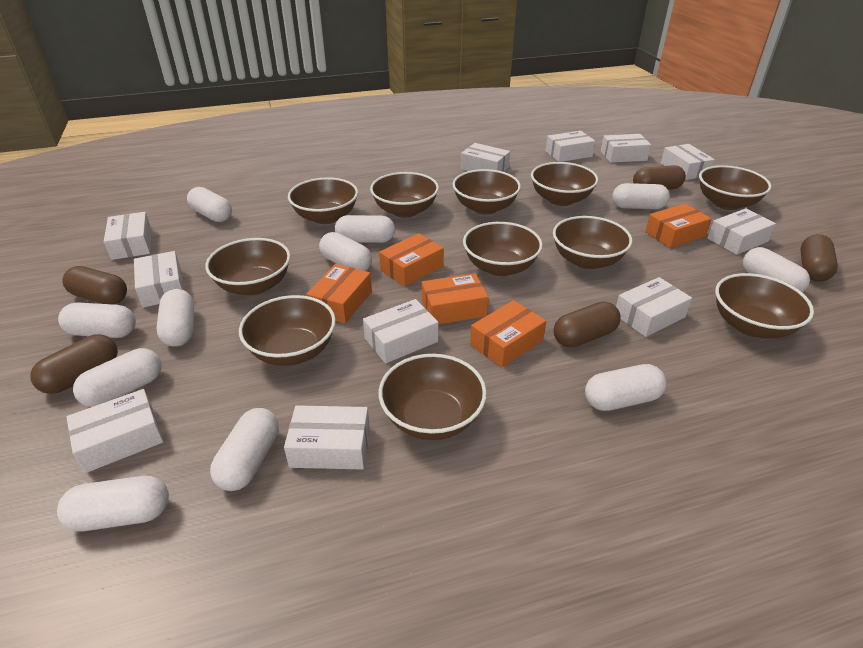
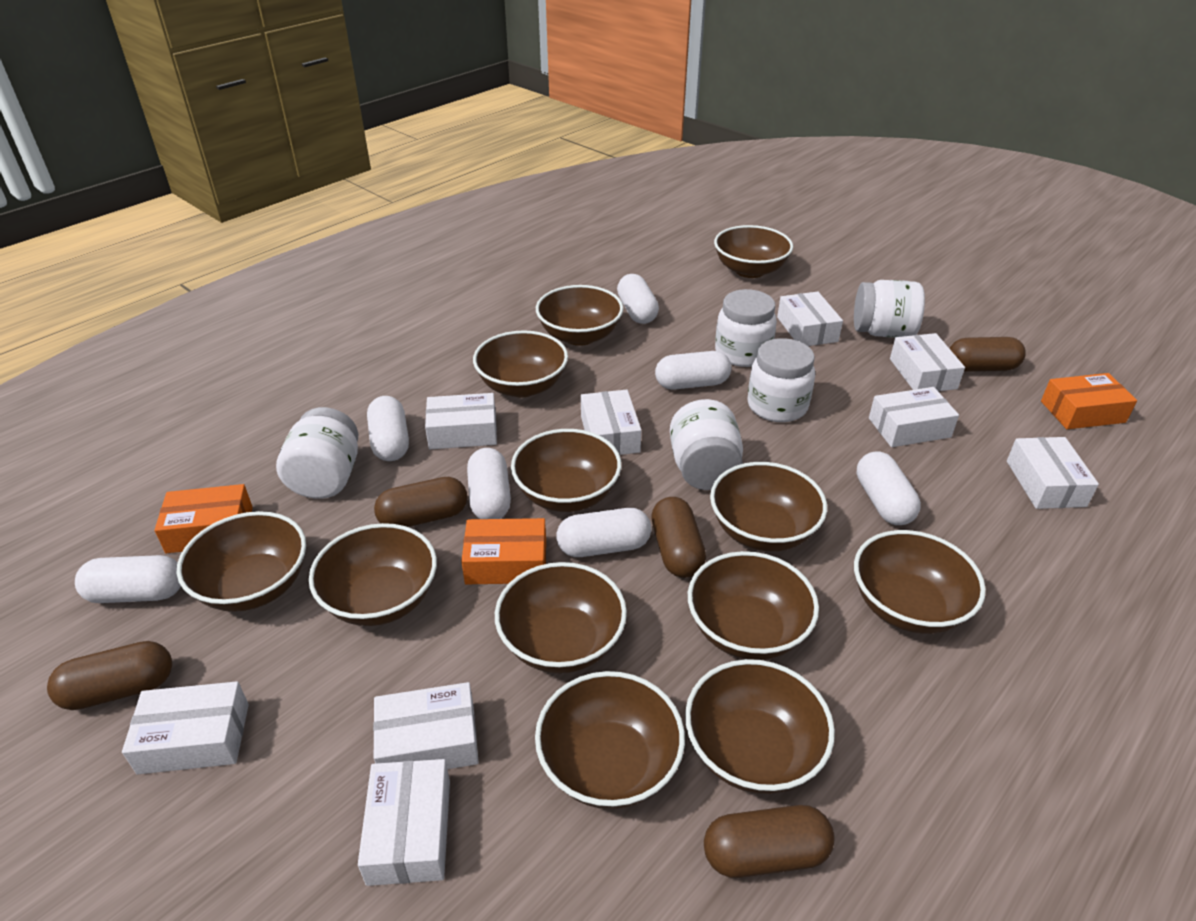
brown bowl: [205,238,290,295] [239,295,336,366] [288,177,358,224] [370,172,439,218] [379,354,487,440] [452,169,521,215] [463,222,543,276] [531,162,598,206] [553,216,632,269] [699,165,771,210] [715,273,814,338] = 11 -> [177,511,306,612] [309,523,437,626] [473,330,568,397] [495,562,627,674] [511,429,621,512] [535,671,685,809] [536,285,623,346] [685,659,835,794] [688,551,819,660] [710,462,827,552] [714,225,793,278] [854,530,986,634] = 12
orange box: [306,264,372,323] [379,233,444,287] [422,273,489,324] [470,300,546,367] [645,204,712,248] = 5 -> [154,484,253,553] [461,518,546,584] [1041,373,1137,429] = 3
white box: [67,389,164,473] [104,212,152,260] [134,251,184,308] [284,405,370,470] [363,299,438,364] [461,143,510,172] [546,131,595,162] [601,134,651,163] [616,277,692,337] [661,144,715,180] [708,208,776,255] = 11 -> [122,681,249,775] [358,759,450,886] [373,682,479,769] [425,393,497,449] [581,389,641,455] [777,292,843,346] [869,387,959,447] [890,333,965,391] [1007,437,1099,509] = 9
white capsule: [57,476,169,531] [58,303,136,338] [73,348,162,407] [156,289,194,347] [187,187,232,222] [210,408,279,491] [319,232,372,271] [335,215,395,243] [585,364,667,411] [612,183,670,209] [743,247,810,292] = 11 -> [75,555,181,603] [367,396,409,461] [467,448,511,519] [557,508,651,557] [617,274,659,324] [655,351,731,390] [856,451,921,525] = 7
white jar: none = 0 -> [276,407,358,499] [670,399,743,490] [715,289,777,367] [747,338,815,422] [854,280,925,338] = 5

